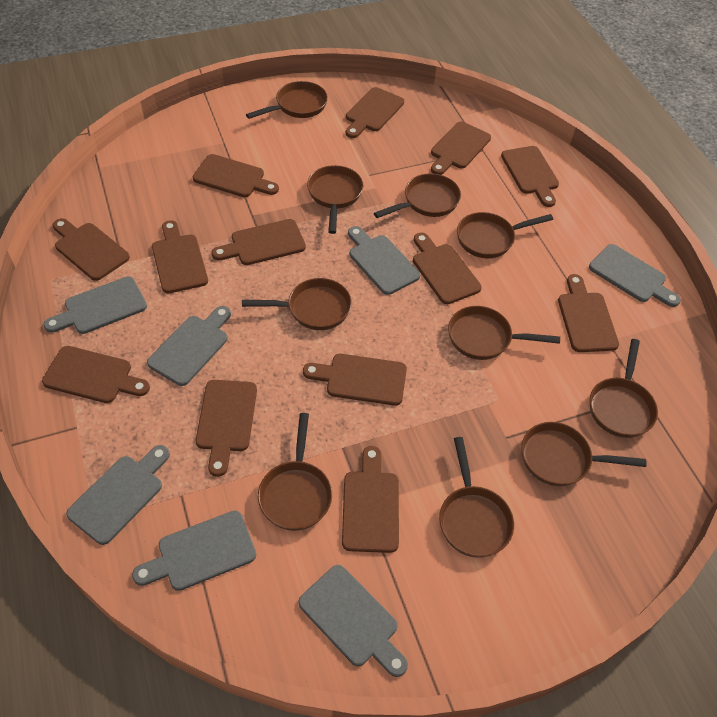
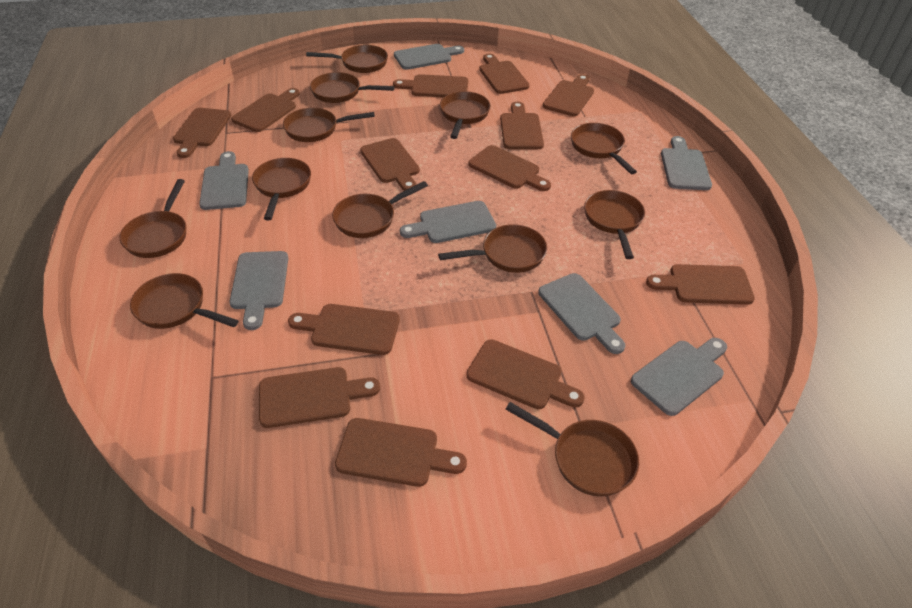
brown pan: [242,278,352,330] [246,81,328,119] [258,413,332,531] [307,165,363,234] [374,173,461,218] [439,437,514,558] [448,306,560,360] [457,212,553,258] [521,422,647,486] [590,339,658,438] = 10 -> [120,179,186,258] [130,273,239,329] [252,158,311,220] [283,108,375,142] [306,45,388,73] [310,72,395,103] [332,181,428,238] [438,224,547,273] [440,91,491,139] [505,402,639,497] [571,123,637,174] [584,190,645,259] = 12

